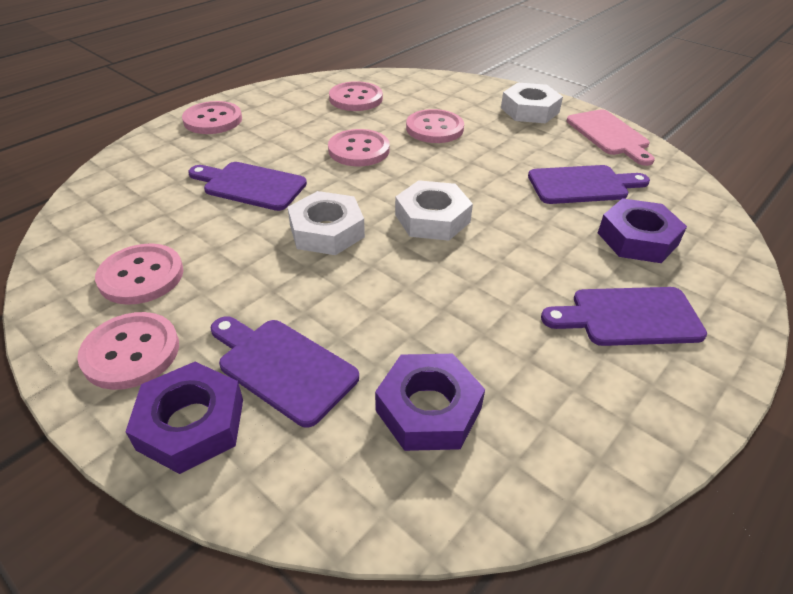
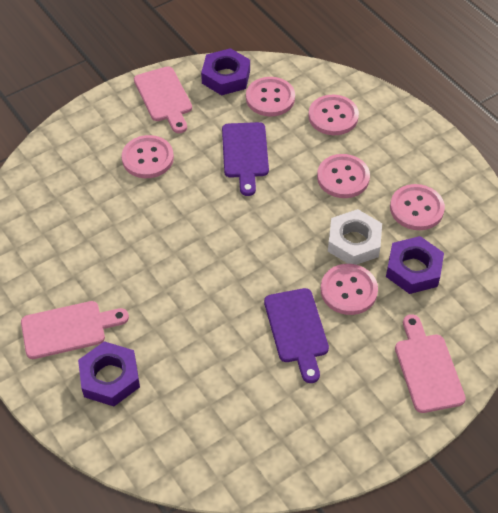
pink cutting board: [567,109,655,166] = 1 -> [21,301,129,359] [134,66,192,133] [395,314,466,413] = 3
purple cutting board: [188,162,307,211] [210,316,359,428] [528,165,650,204] [541,287,707,346] = 4 -> [222,122,269,196] [264,288,329,383] = 2
white nut: [288,191,365,255] [395,180,473,241] [501,83,563,123] = 3 -> [328,209,382,265] = 1

